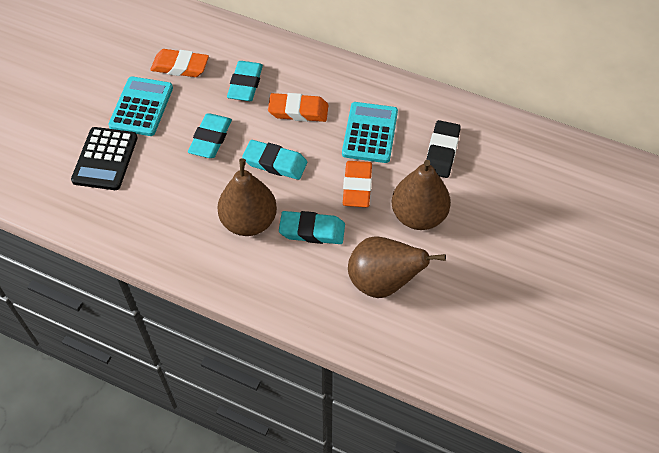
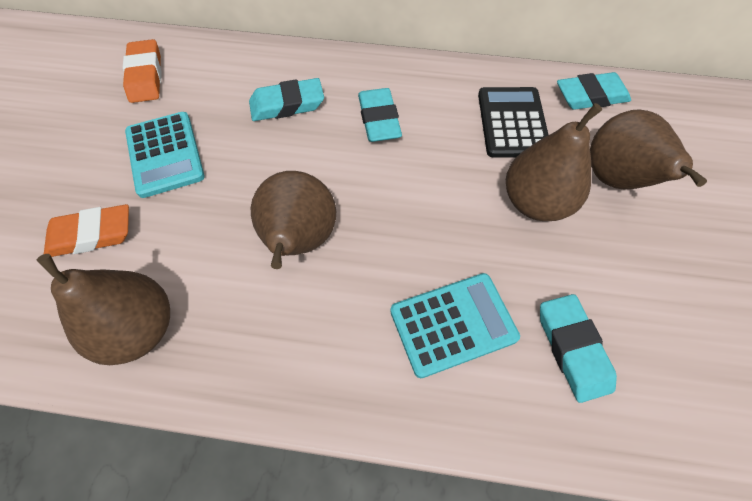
black eraser: [426,120,461,178] = 1 -> none = 0
brown pear: [217,158,277,236] [348,236,446,298] [392,160,451,230] = 3 -> [37,254,170,365] [251,171,336,269] [506,103,602,221] [590,109,707,189] = 4
orange eraser: [150,49,209,77] [268,93,328,122] [343,161,372,207] = 3 -> [44,204,129,257] [123,39,162,103] = 2

